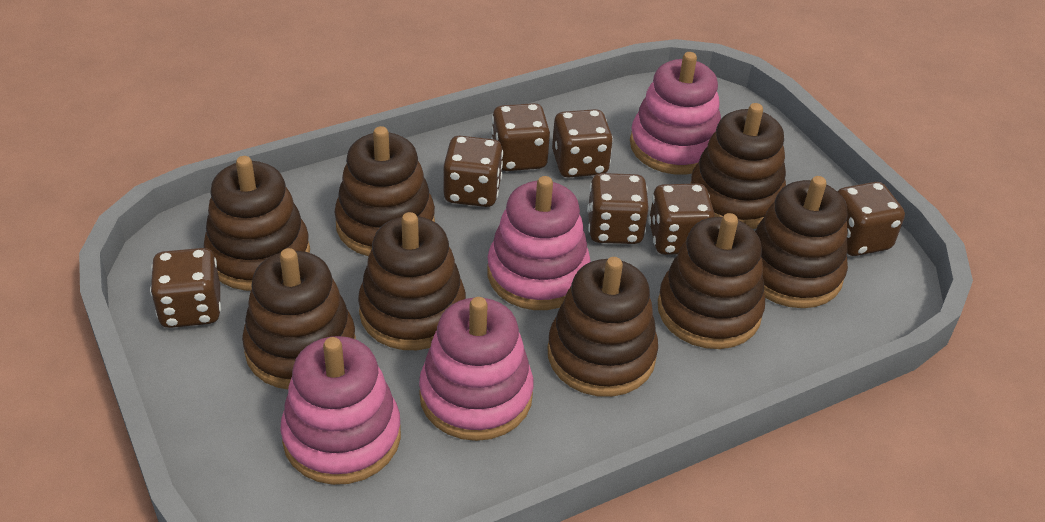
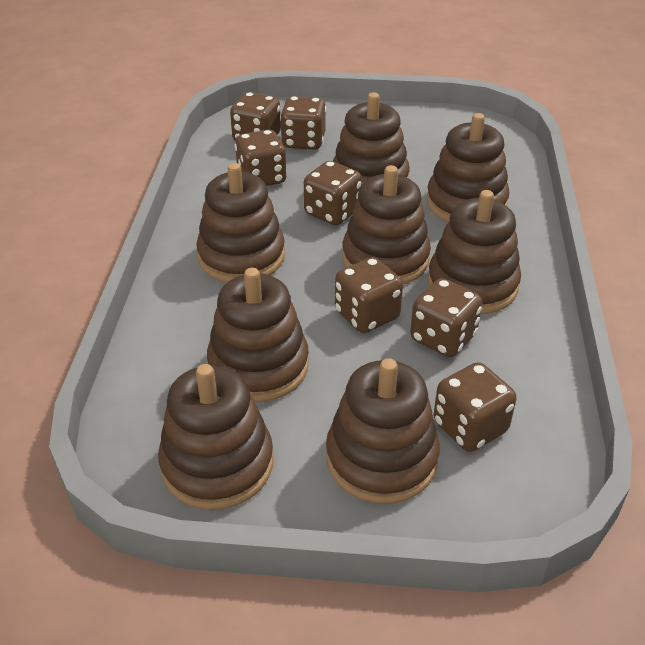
pink stacking toy: [280,336,401,485] [419,297,533,441] [487,176,591,310] [630,52,721,175] = 4 -> none = 0

